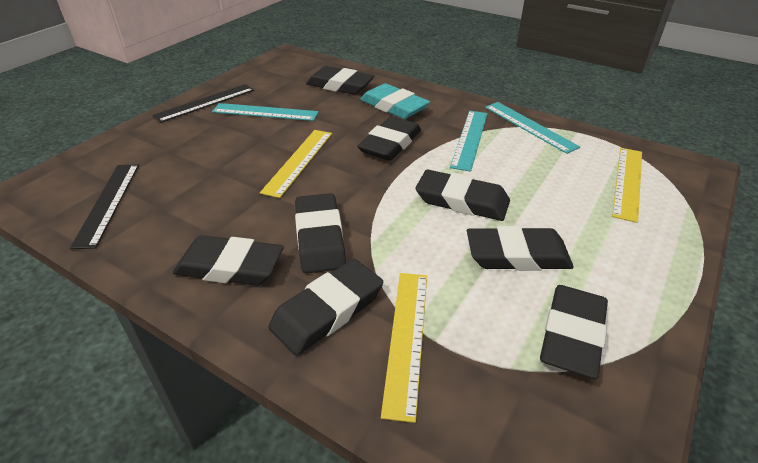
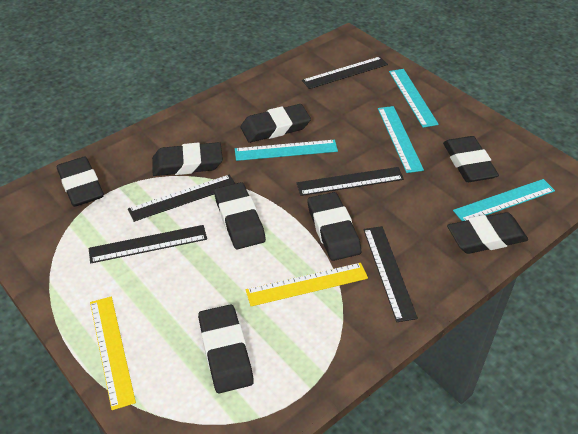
black ruler: [70,164,139,249] [152,84,254,123] = 2 -> [89,225,207,263] [128,175,235,222] [296,167,404,196] [302,56,388,89] [363,226,418,322] = 5
turquoise eraser: [360,83,430,119] = 1 -> none = 0
turquoise ruler: [212,103,319,121] [450,111,488,172] [485,102,580,154] = 3 -> [235,140,338,161] [378,106,424,173] [389,69,439,128] [453,179,555,221] = 4
yellow ruler: [260,130,332,198] [381,273,427,423] [612,148,642,223] = 3 -> [90,296,136,410] [246,263,368,306] = 2

